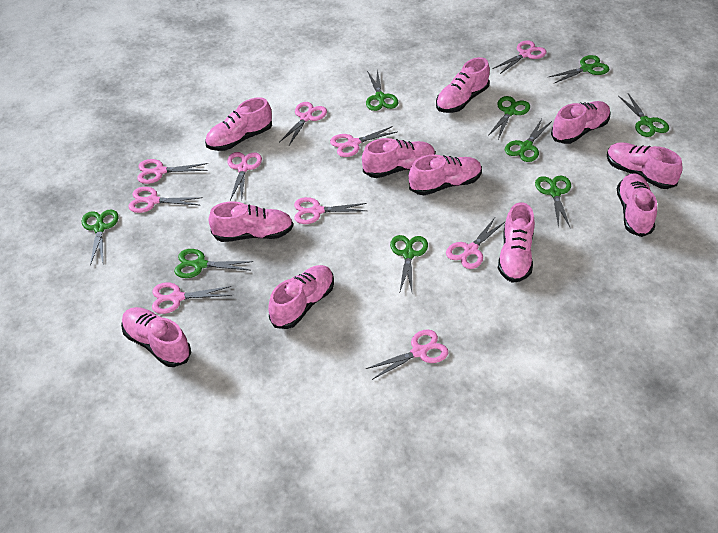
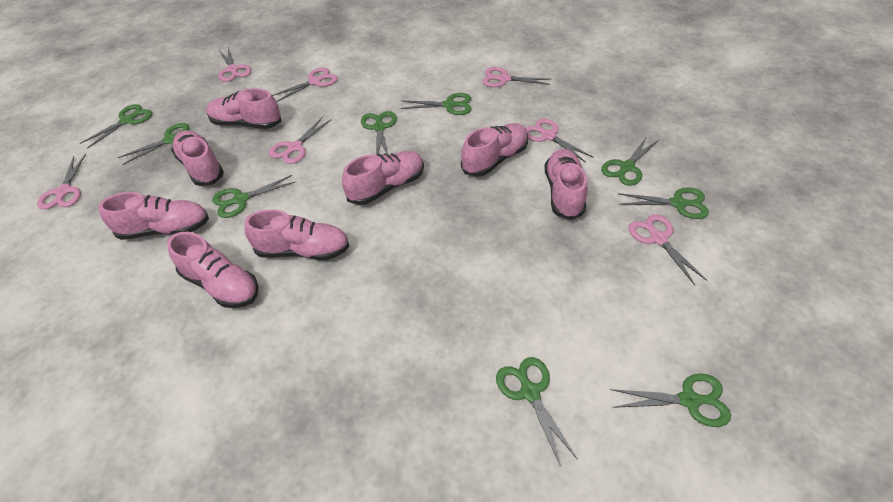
pink scissors: [128,187,203,213] [137,159,208,184] [152,282,232,314] [227,152,262,200] [279,102,327,145] [294,197,367,224] [330,126,397,157] [366,329,449,380] [446,218,505,269] [492,41,546,74] = 10 -> [37,154,86,210] [219,47,251,82] [269,117,331,164] [272,68,338,102] [482,67,551,87] [526,118,594,163] [629,214,708,285] = 7
pink shoe: [121,307,191,367] [205,97,272,151] [209,201,293,242] [268,265,334,329] [362,138,435,178] [409,154,482,195] [436,57,490,113] [498,202,535,283] [551,101,610,144] [607,142,683,189] [617,173,657,237] = 11 -> [99,192,209,240] [167,232,258,308] [171,130,224,186] [206,88,281,129] [244,209,349,260] [342,151,424,205] [461,123,528,177] [544,149,588,220] = 8

